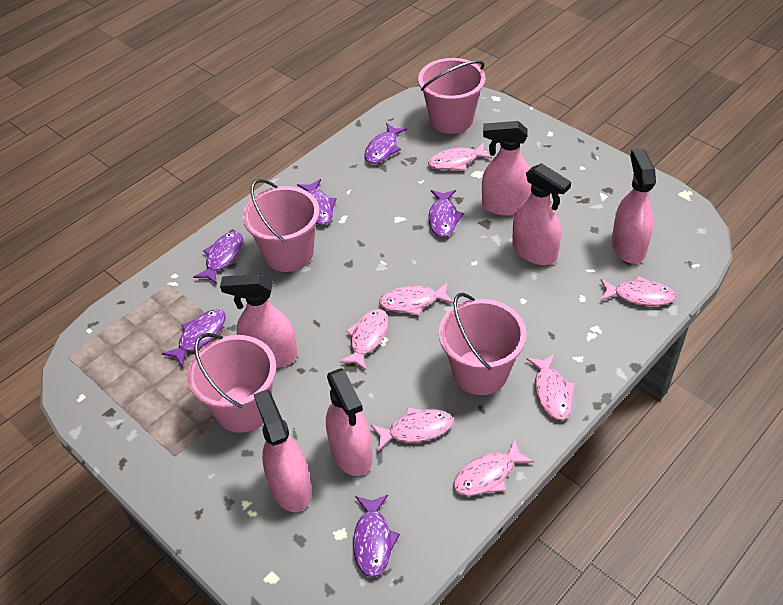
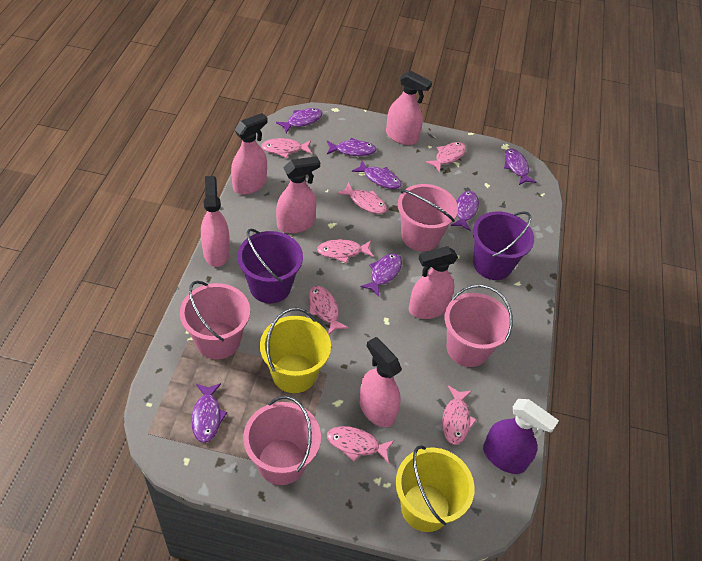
purple bucket: none = 0 -> [237,228,303,303] [473,211,534,280] = 2
purple fish: [161,309,226,367] [193,232,243,284] [297,179,336,225] [353,495,400,578] [364,123,407,164] [428,190,464,237] = 6 -> [191,383,227,443] [276,108,322,133] [327,138,376,156] [352,161,402,189] [360,253,402,297] [451,191,479,231] [504,148,537,185] = 7
purple spray bottle: none = 0 -> [483,399,559,474] = 1
yellow bucket: none = 0 -> [260,308,331,393] [396,445,475,532] = 2

